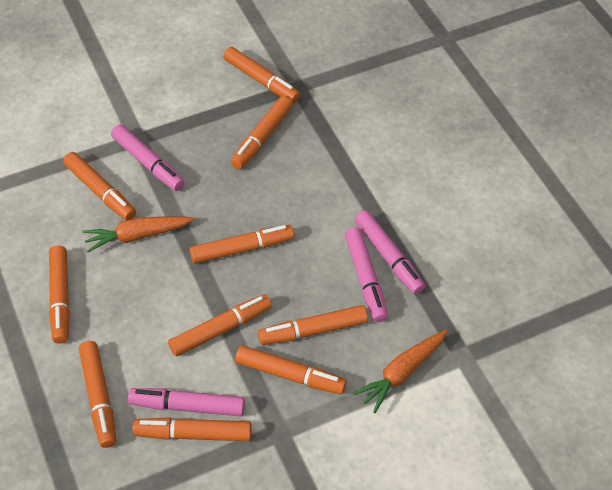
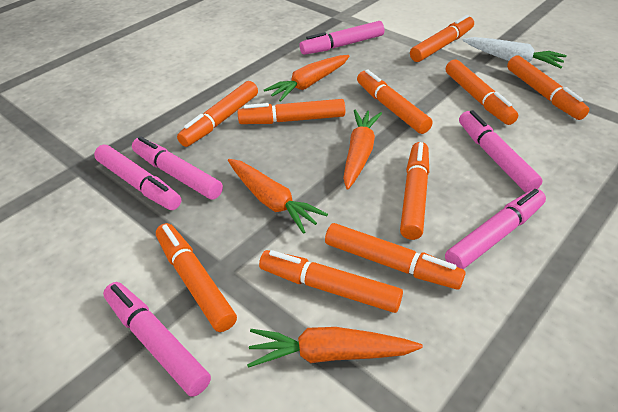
orange carrot: [83,216,194,253] [353,330,447,413] = 2 -> [228,159,328,234] [247,327,423,368] [264,55,349,102] [343,109,382,190] = 4
pink marker: [111,125,185,191] [128,388,245,416] [345,227,388,322] [355,210,425,294] = 4 -> [94,145,181,210] [103,282,211,397] [132,136,223,200] [300,21,384,55] [445,189,546,269] [459,110,543,193] = 6
white carrot: none = 0 -> [462,37,567,68] = 1

